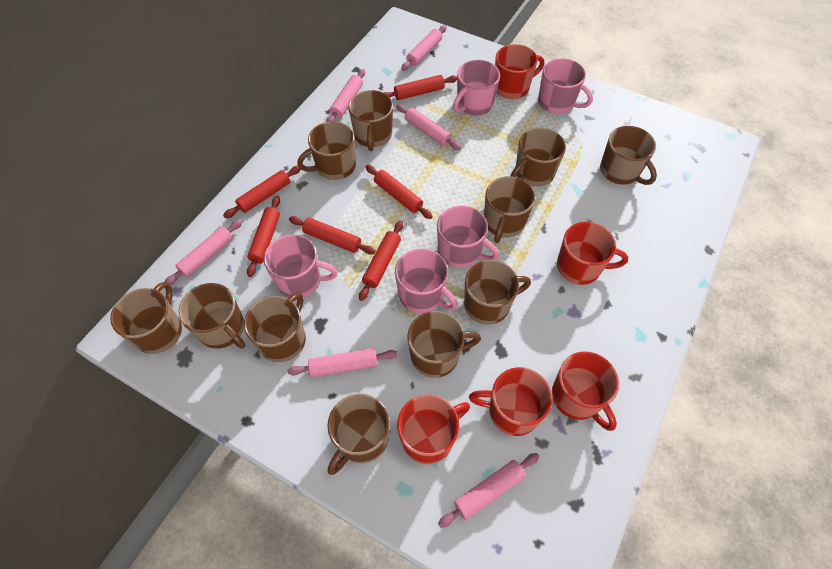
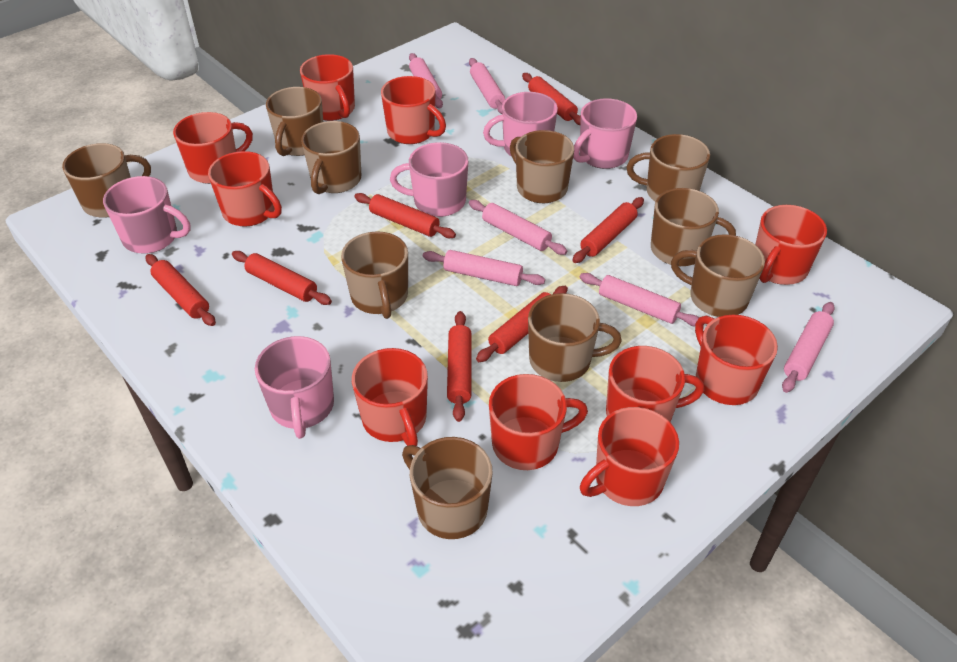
brown mug: [110,282,182,354] [179,283,245,349] [244,292,306,362] [297,121,356,180] [327,394,390,475] [348,90,393,151] [407,311,481,378] [464,260,531,325] [484,176,535,243] [511,128,566,187] [600,126,657,185] = 11 -> [62,143,151,218] [266,87,323,156] [301,121,361,194] [341,231,408,319] [402,437,493,539] [510,130,574,203] [528,293,622,382] [627,134,710,202] [651,188,736,266] [671,234,765,317] = 10
red mug: [397,395,470,464] [469,367,553,436] [495,44,544,99] [552,352,619,431] [557,222,628,285] = 5 -> [173,112,253,184] [208,151,282,227] [300,54,355,121] [352,348,428,446] [381,76,446,144] [489,374,588,470] [580,407,679,506] [606,346,704,422] [695,315,778,405] [755,205,827,285] = 10
red rolling pin: [223,166,301,218] [247,196,280,277] [289,216,375,254] [359,221,403,301] [366,165,433,219] [384,75,457,100] = 6 -> [146,254,216,326] [232,251,332,305] [354,193,456,238] [447,311,472,422] [476,286,568,362] [522,73,581,125] [572,197,644,263] = 7

